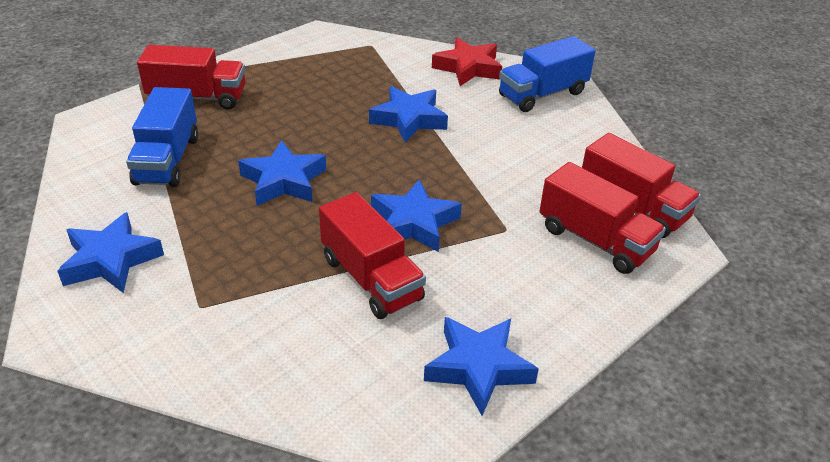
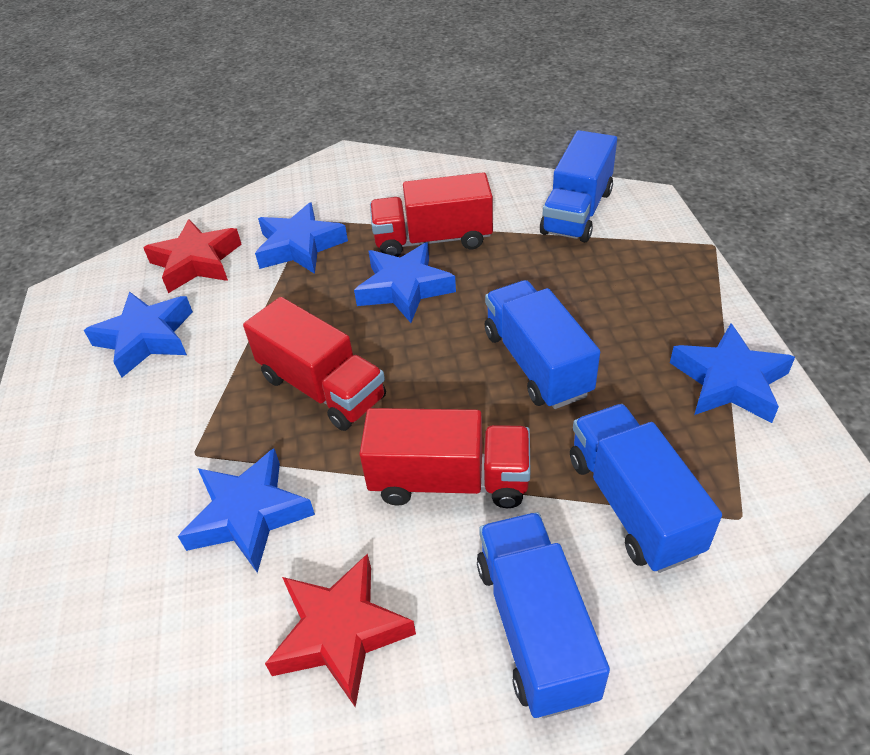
blue truck: [126,87,198,187] [499,36,596,112] = 2 -> [477,512,610,718] [485,280,600,409] [540,130,617,242] [570,404,722,573] = 4
red star: [432,38,502,86] = 1 -> [143,219,242,293] [265,553,416,707] = 2
red truck: [137,45,245,110] [319,192,426,319] [539,162,666,274] [582,133,701,238] = 4 -> [243,297,386,431] [359,408,530,508] [370,172,493,257] = 3

